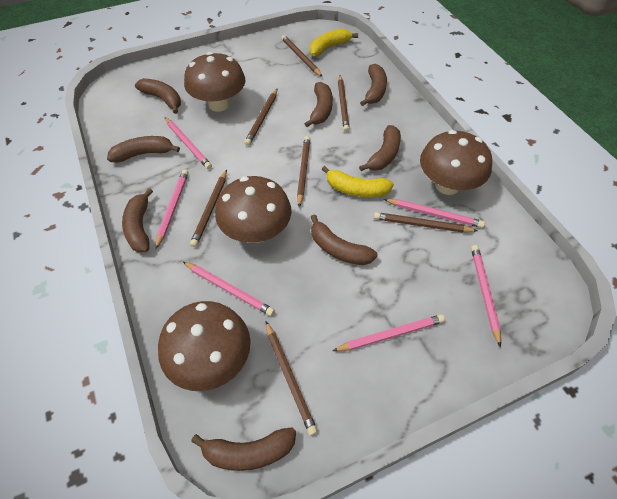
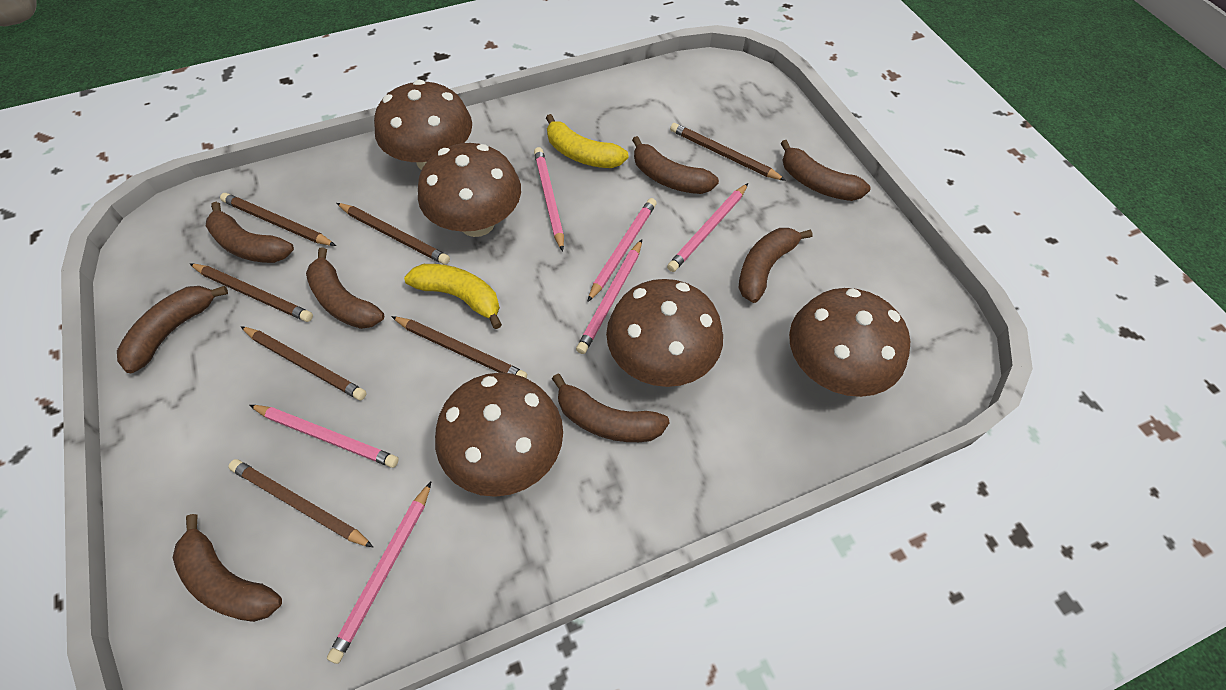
brown mushroom: [158,301,251,391] [184,52,246,112] [215,176,291,243] [420,130,492,195] = 4 -> [374,80,472,170] [418,143,521,237] [435,373,563,497] [606,279,723,387] [789,288,910,397] = 5

